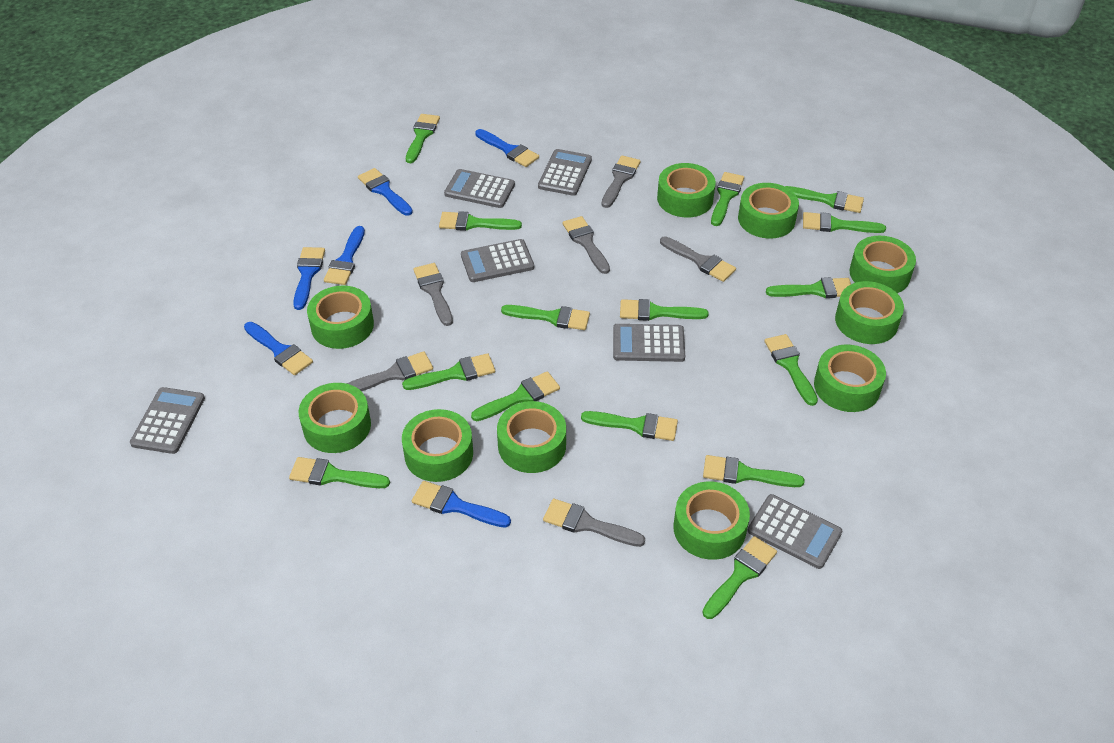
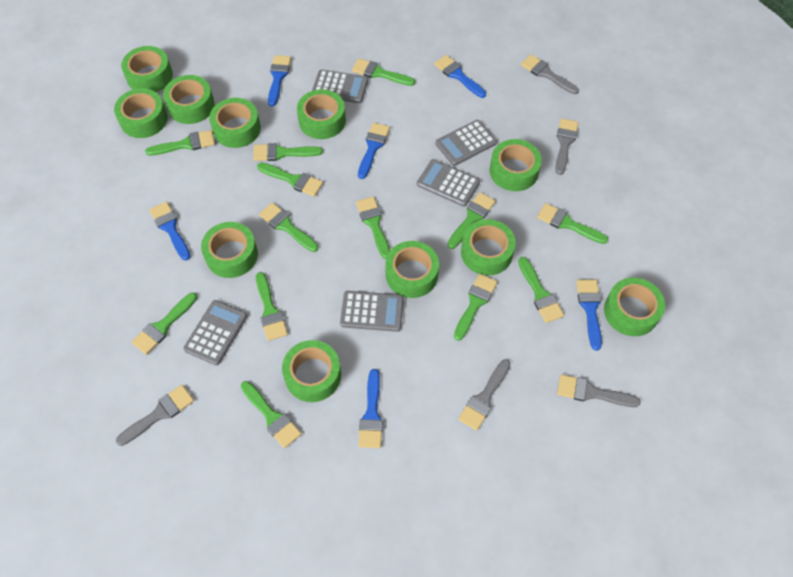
green brush: [289,457,390,488] [402,353,495,390] [406,114,440,163] [439,211,522,231] [471,371,560,421] [501,305,590,330] [581,411,678,441] [620,299,709,321] [702,536,777,619] [703,455,805,487] [711,172,744,226] [765,334,818,406] [766,277,851,298] [785,186,864,213] [803,212,886,233] = 15 -> [132,293,197,355] [145,130,215,156] [241,381,301,448] [253,143,323,161] [256,272,288,341] [257,163,323,197] [259,203,318,252] [352,58,415,86] [356,197,390,259] [447,192,496,249] [454,274,497,341] [518,257,564,323] [537,203,608,244] = 13
green tape: [299,383,371,453] [307,285,374,349] [402,409,473,482] [497,401,566,473] [657,163,716,218] [673,481,750,560] [738,183,799,238] [814,344,886,412] [835,281,904,344] [850,236,916,293] = 10 -> [114,88,168,138] [121,46,173,92] [163,75,215,124] [201,222,258,278] [209,98,261,148] [282,340,341,402] [297,89,346,139] [385,241,439,298] [461,219,516,275] [490,139,542,191] [604,278,665,336] = 11
grey brush: [346,351,433,391] [413,263,453,326] [543,499,645,547] [563,216,610,274] [601,156,641,208] [660,236,736,282] = 6 -> [116,385,194,446] [458,359,510,431] [521,55,579,94] [555,118,578,175] [557,374,641,407] = 5
grey calculator: [130,387,205,454] [444,169,515,208] [461,239,534,282] [538,149,592,196] [613,324,685,362] [747,494,842,569] = 6 -> [183,300,247,365] [312,69,368,103] [340,291,404,332] [417,159,480,207] [435,120,497,166] = 5

